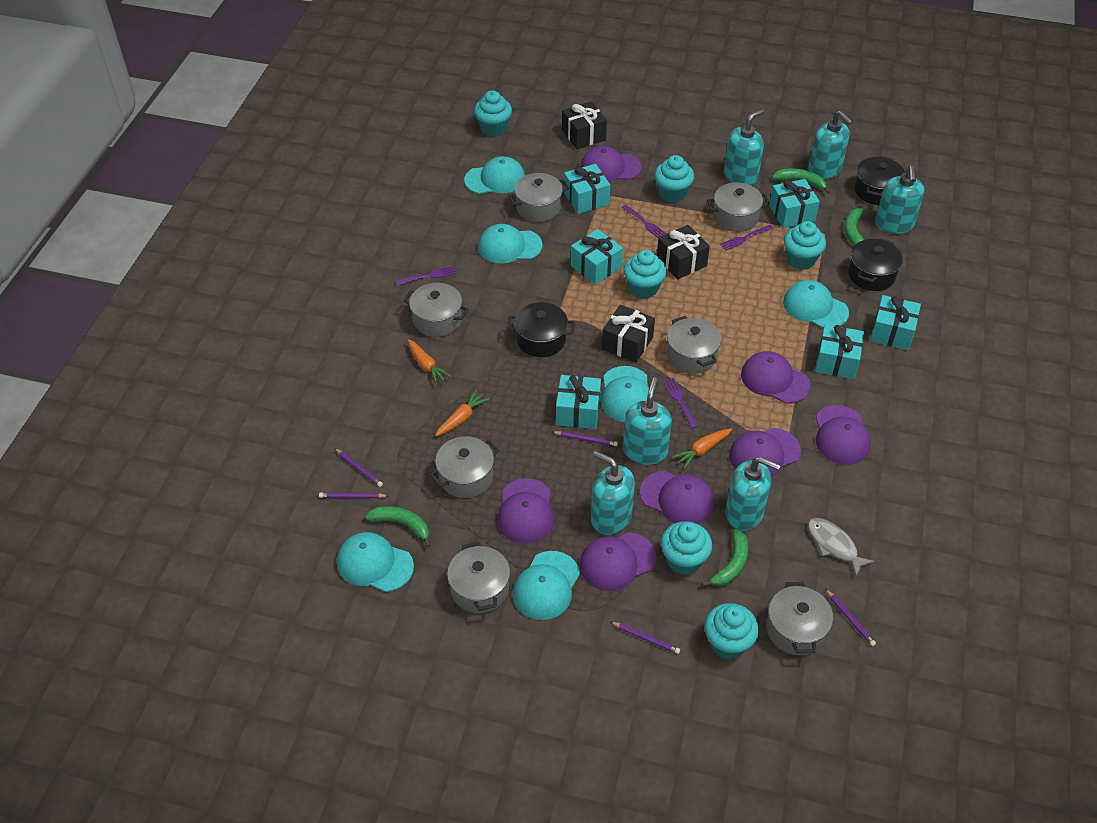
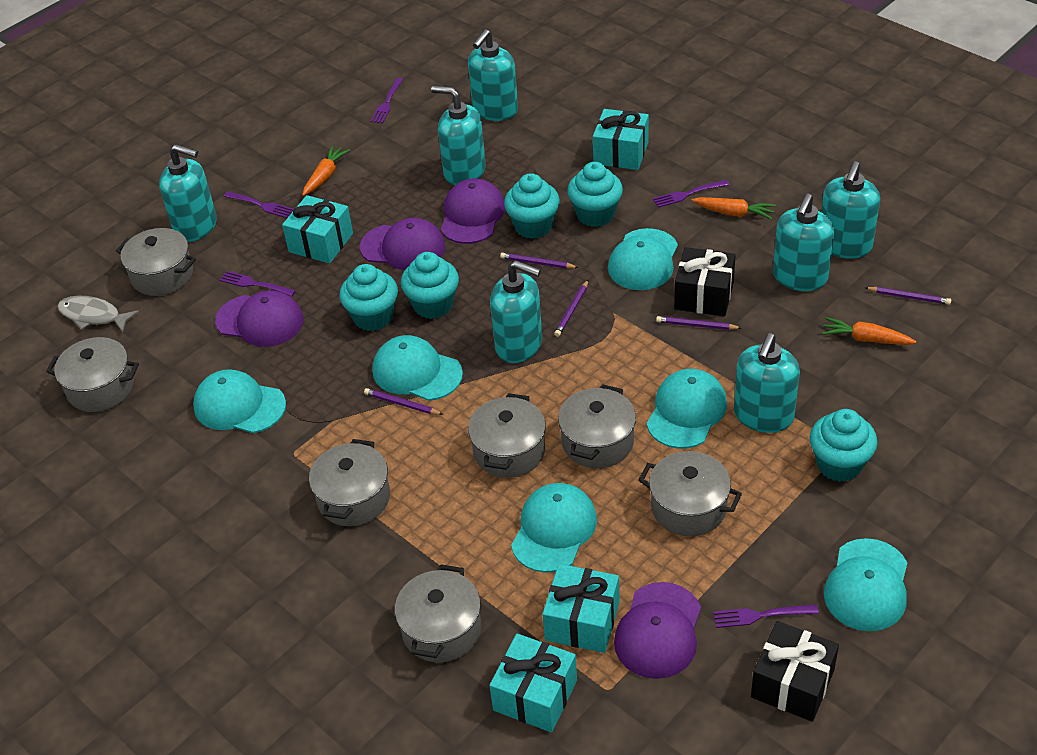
black gift: [562,101,607,149] [602,305,655,363] [657,225,710,279] = 3 -> [674,247,735,317] [751,621,839,722] = 2
black pot: [507,302,575,357] [848,238,903,291] [854,156,905,205] = 3 -> none = 0
green banana: [365,506,430,547] [702,529,748,586] [772,168,831,194] [845,206,868,246] = 4 -> none = 0
purple cap: [497,478,554,544] [580,532,656,591] [581,146,641,182] [640,471,714,524] [729,428,801,477] [741,351,810,404] [816,405,871,465] = 7 -> [215,290,303,347] [360,218,445,270] [441,179,505,244] [614,582,701,679] = 4
purple fork: [396,266,457,285] [622,204,667,238] [663,378,698,429] [720,225,774,251] = 4 -> [220,271,296,296] [224,191,294,218] [371,78,403,123] [653,180,730,208] [713,604,819,628] = 5
turquoise cupcake: [474,90,512,137] [623,250,667,299] [654,155,694,203] [661,521,712,575] [704,603,759,659] [784,221,826,270] = 6 -> [339,264,398,331] [401,252,459,319] [504,173,560,239] [567,162,623,227] [810,409,878,482] = 5
turquoise gift: [556,375,601,429] [564,164,610,214] [571,229,623,285] [769,179,820,228] [815,324,864,379] [870,295,921,350] = 6 -> [282,195,353,263] [489,633,577,732] [542,564,620,653] [593,109,649,170] = 4
turquoise soap dispenser: [591,451,635,535] [623,377,672,465] [724,109,764,186] [725,456,781,531] [808,110,853,180] [875,165,925,234] = 6 -> [159,144,217,242] [431,86,486,185] [468,29,518,121] [490,260,542,363] [734,333,800,433] [773,193,834,291] [821,161,880,259] = 7

